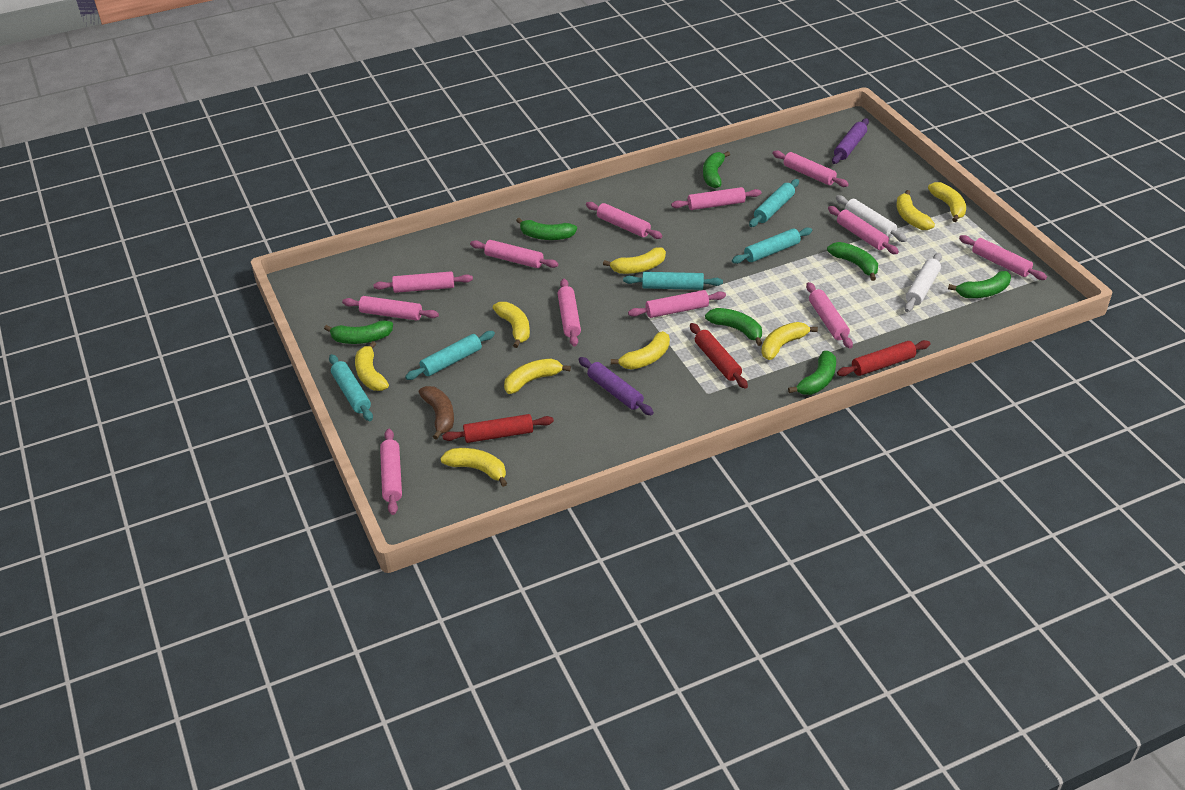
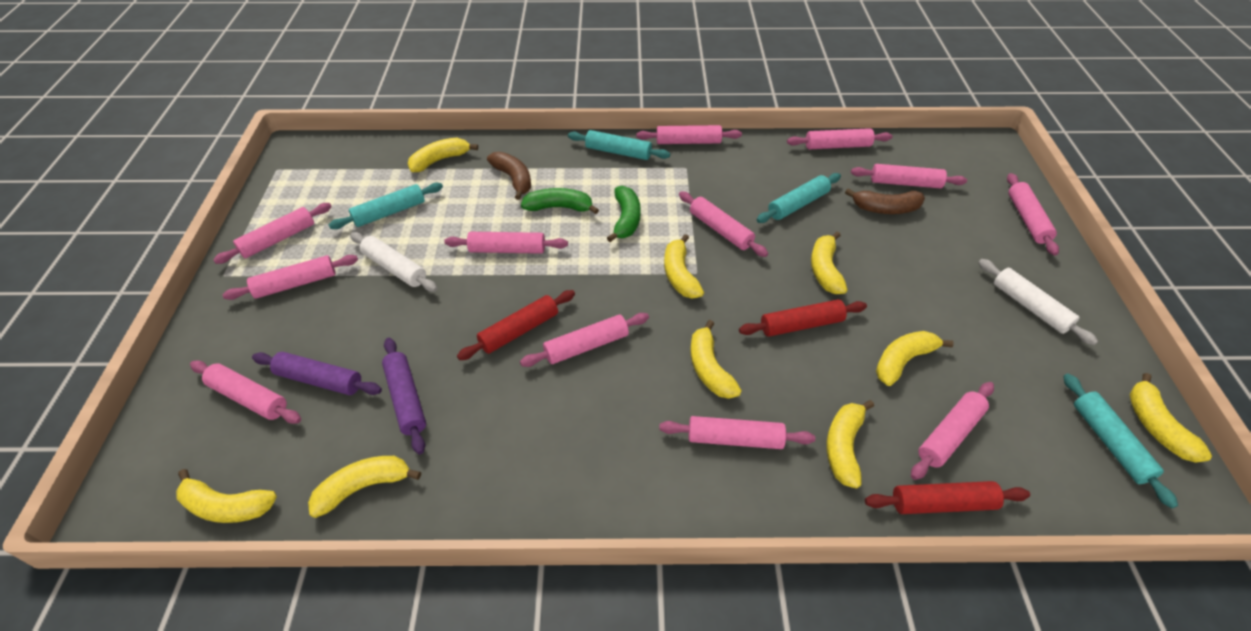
brown banana: [419,386,454,440] = 1 -> [487,152,531,200] [845,188,925,214] = 2
green banana: [324,320,393,344] [516,218,577,240] [703,151,730,188] [705,308,762,346] [788,351,836,395] [827,242,878,281] [948,271,1011,298] = 7 -> [521,188,599,214] [607,186,641,242] = 2
turquoise rolling pin: [329,354,373,421] [405,331,495,380] [623,272,723,290] [732,227,812,264] [749,179,799,227] = 5 -> [329,183,443,229] [568,130,670,160] [757,173,841,223] [1063,373,1178,508] = 4

